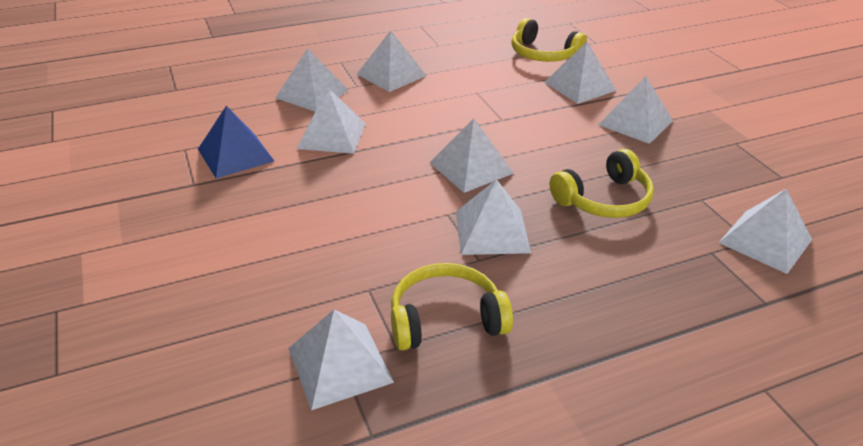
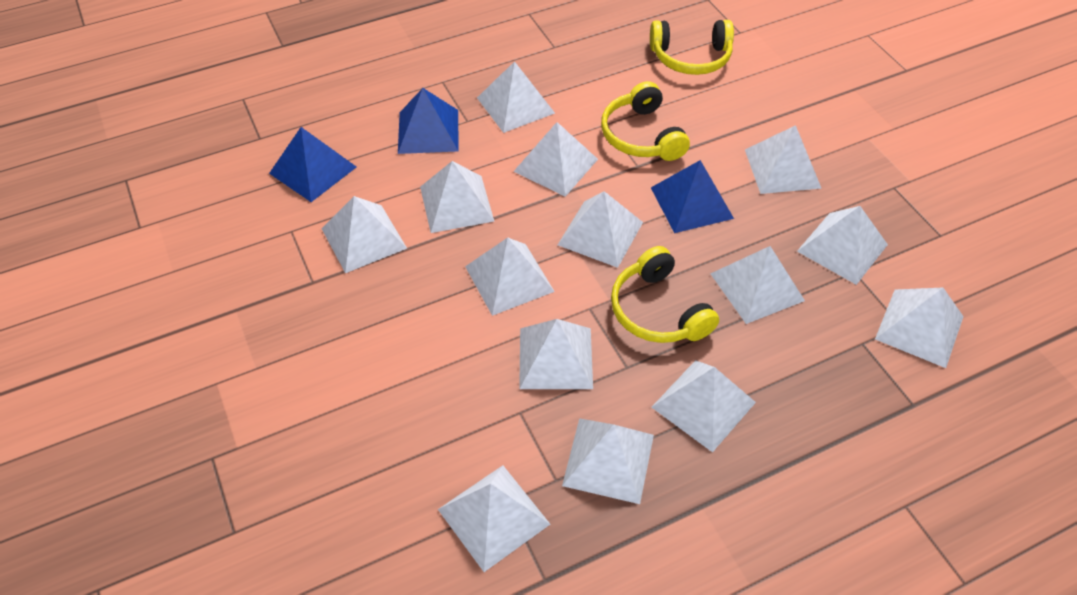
blue pyramid: [198,106,274,178] = 1 -> [269,127,356,202] [398,88,459,154] [651,160,734,233] = 3
white pyramid: [275,48,349,111] [288,309,394,411] [297,88,366,154] [357,30,427,92] [430,119,514,193] [456,179,531,255] [544,42,617,104] [598,76,673,144] [718,189,812,274] = 9 -> [321,196,407,273] [420,161,494,233] [438,465,550,572] [465,238,555,316] [477,61,555,133] [513,122,598,197] [519,319,593,389] [558,191,643,268] [562,418,654,504] [651,360,756,453] [710,246,805,324] [745,125,822,194] [797,206,888,285] [875,288,964,368] = 14

